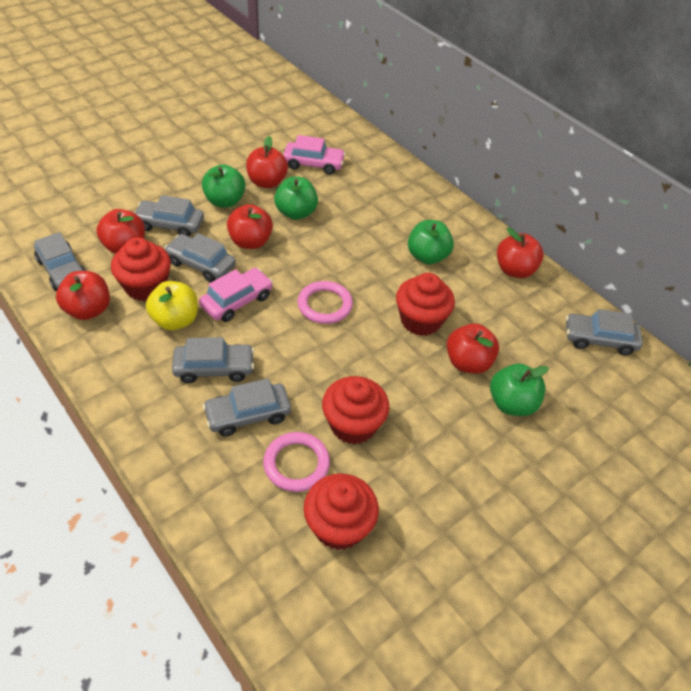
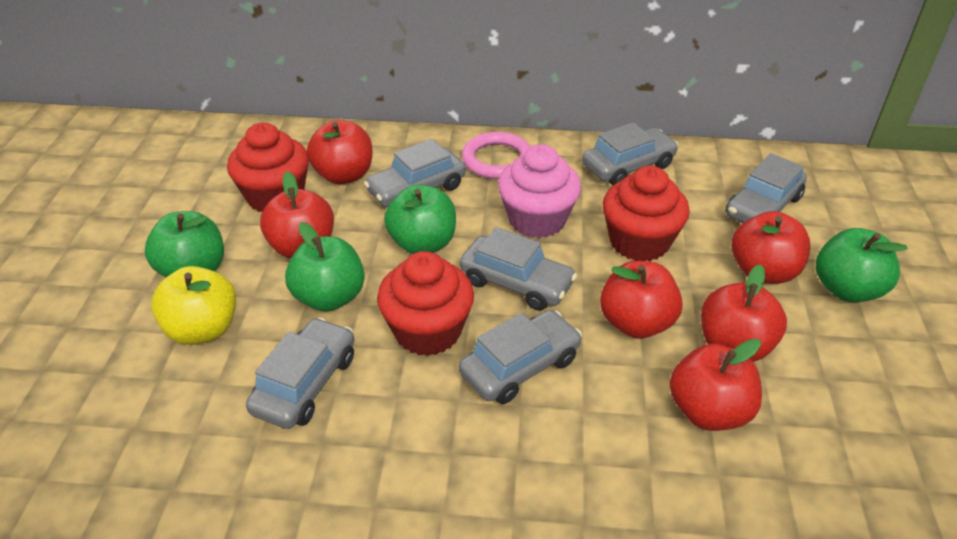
pink car: [199,268,273,322] [283,135,346,174] = 2 -> none = 0
pink cupcake: none = 0 -> [498,144,581,238] = 1
pink ring: [263,432,330,492] [297,281,353,324] = 2 -> [462,132,531,179] = 1
red cupcake: [111,237,171,301] [304,473,379,550] [322,376,389,444] [396,273,455,336] = 4 -> [227,123,309,212] [377,251,474,356] [603,166,690,261] = 3

